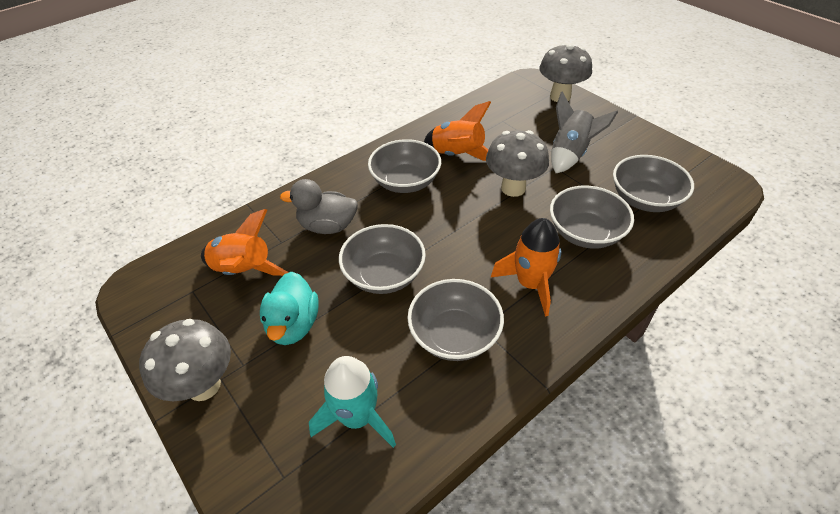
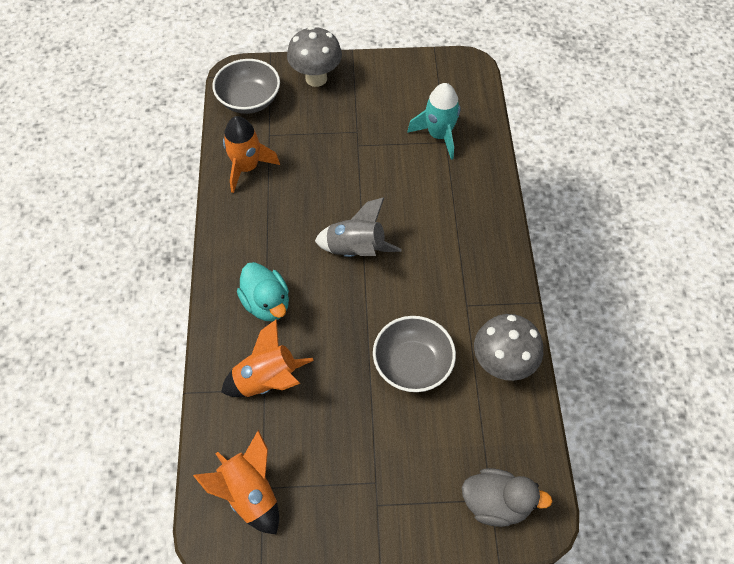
grey bowl: [339,224,426,294] [368,139,441,193] [408,279,504,361] [550,186,634,249] [613,155,694,212] = 5 -> [212,59,280,114] [373,316,456,392] = 2
grey mushroom: [139,319,231,401] [486,130,549,197] [539,43,592,102] = 3 -> [287,26,342,87] [474,314,543,381] = 2

